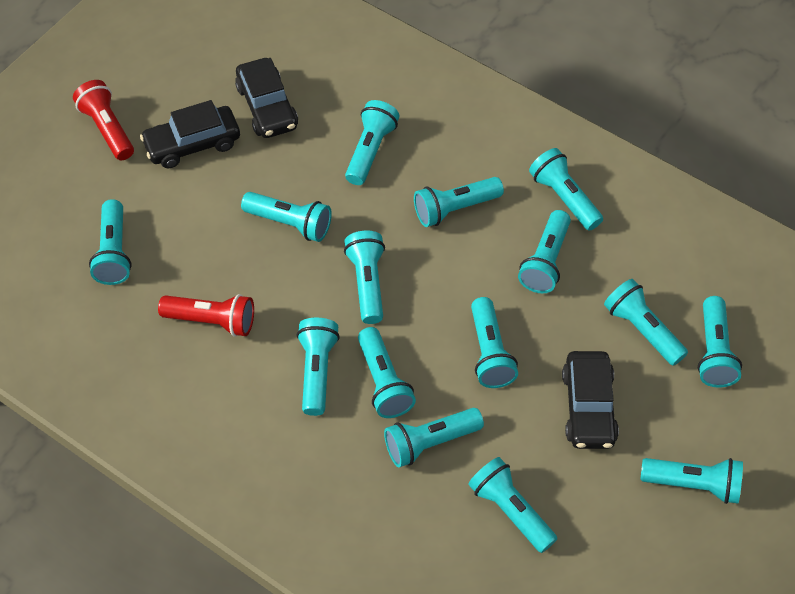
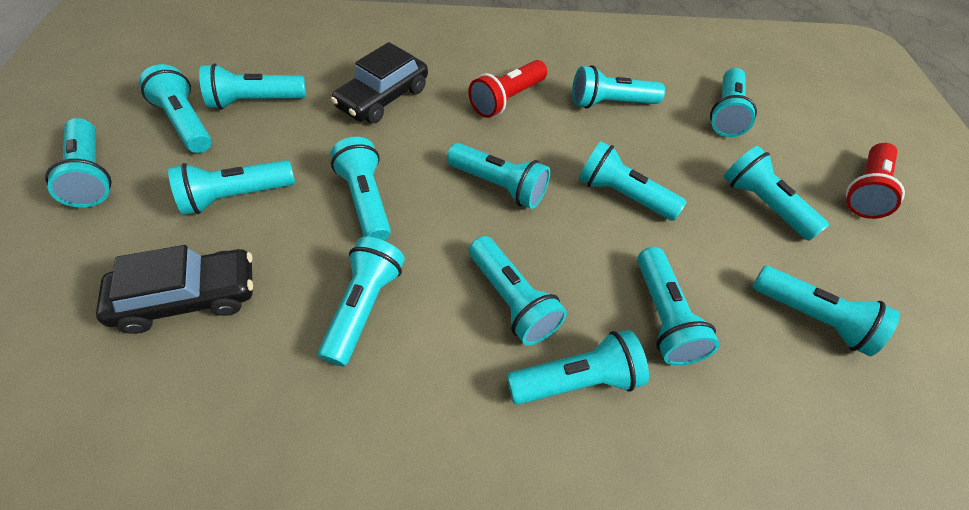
black car: [140,100,240,169] [235,58,298,138] [562,351,619,449] = 3 -> [96,245,253,334] [331,42,428,124] = 2

